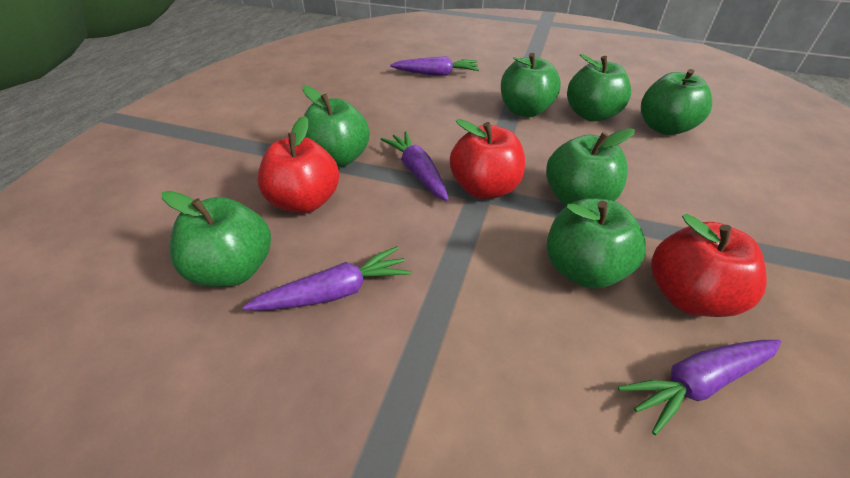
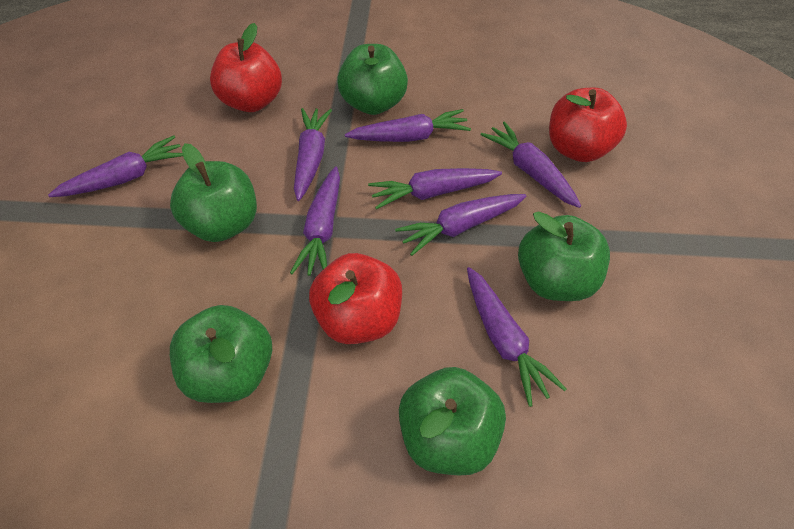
green apple: [162,191,271,287] [303,86,370,167] [501,53,561,117] [546,128,635,207] [547,198,646,289] [567,54,631,121] [641,69,712,135] = 7 -> [170,143,257,242] [170,305,272,403] [337,44,408,115] [399,367,506,475] [518,211,610,301] = 5
purple carrot: [243,246,411,311] [381,132,449,201] [390,56,479,76] [618,340,782,435] = 4 -> [48,135,183,197] [290,166,340,276] [294,108,332,201] [345,109,471,142] [368,168,502,210] [395,194,526,256] [467,267,566,407] [480,122,581,208] = 8

